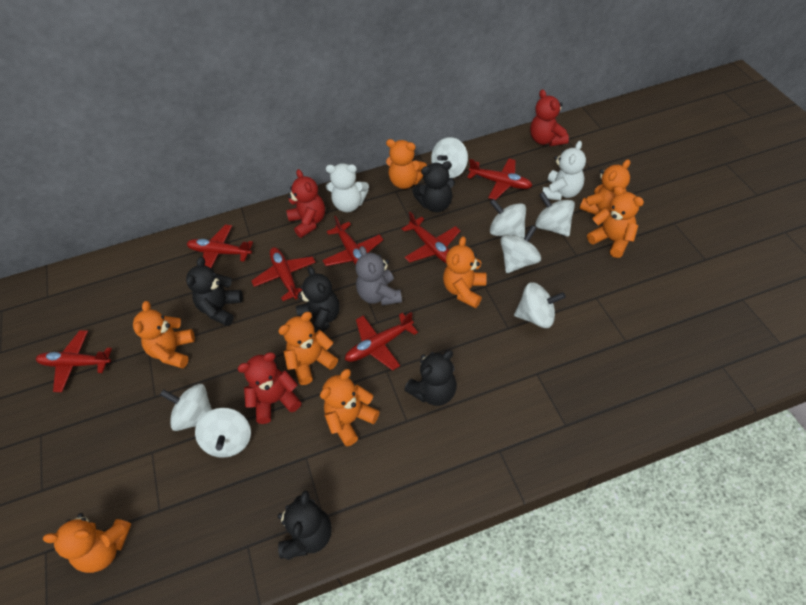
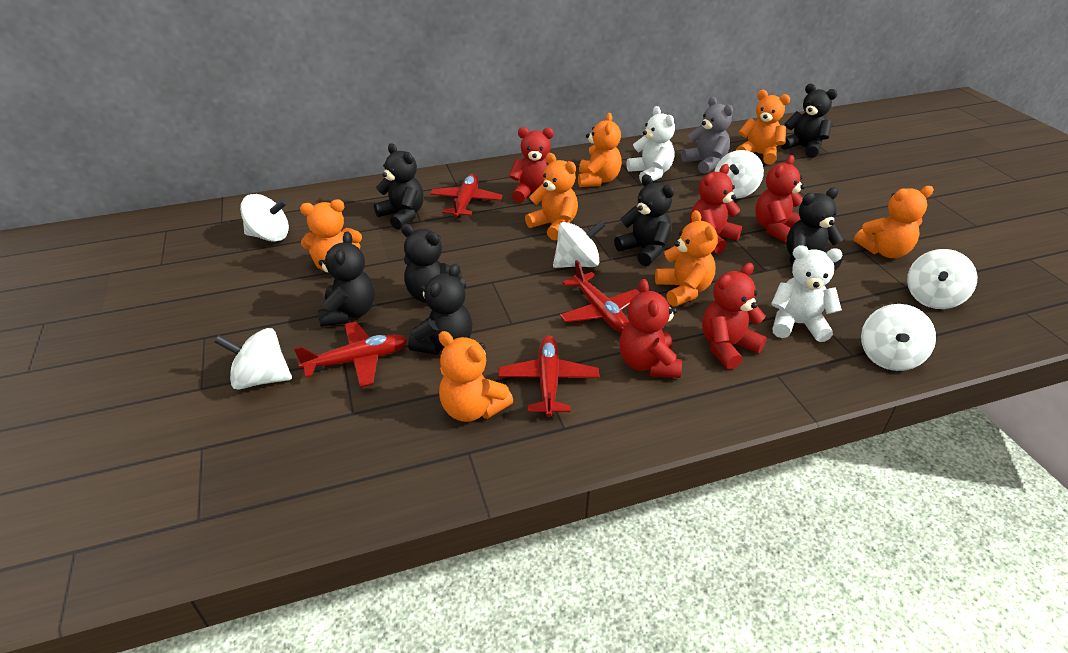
black teddy bear: [186,257,243,326] [278,491,332,560] [296,266,340,333] [404,350,457,406] [412,161,455,212] = 5 -> [318,231,375,327] [374,143,424,229] [401,224,466,303] [408,264,473,355] [614,174,674,266] [780,84,837,158] [786,188,844,271] = 7
orange teddy bear: [43,513,131,573] [133,301,195,369] [278,312,338,385] [320,369,379,446] [386,139,427,189] [443,236,486,308] [580,159,630,215] [587,186,644,258] = 8 -> [300,200,362,273] [438,331,513,422] [525,153,578,240] [578,113,622,187] [655,210,718,307] [736,90,790,165] [854,186,934,258] = 7
red plane: [36,330,112,392] [187,225,253,268] [251,247,316,301] [322,216,383,266] [345,312,418,371] [402,212,460,263] [467,158,533,200] = 7 -> [294,322,408,388] [430,174,503,217] [498,335,599,417] [560,260,640,333] = 4
red teddy bear: [237,352,301,424] [286,169,325,238] [530,89,569,146] = 3 -> [509,127,554,203] [619,279,682,378] [690,164,742,254] [702,263,767,370] [755,155,805,243] = 5
white spinning top: [160,384,212,431] [195,408,251,458] [431,137,468,178] [490,199,526,239] [500,225,541,273] [514,282,566,328] [535,192,575,237] = 7 -> [215,328,292,390] [240,194,289,242] [553,221,606,268] [714,150,764,198] [861,304,936,371] [907,249,977,309] = 6

